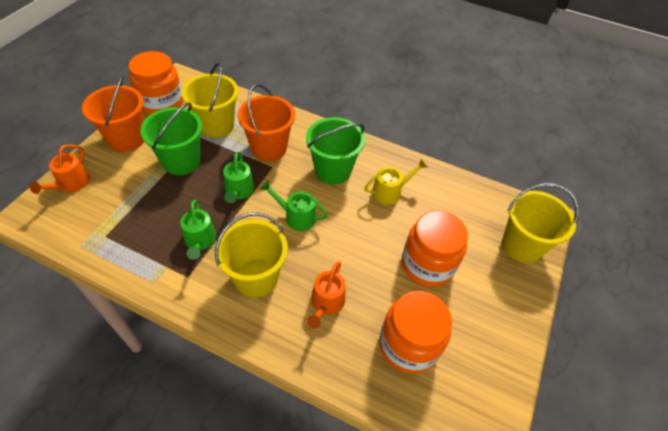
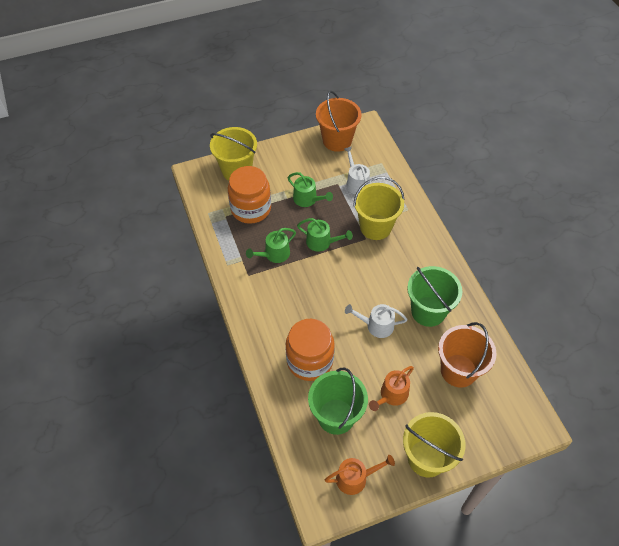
orange jar: [129,51,183,115] [379,291,452,374] [402,211,468,287] = 3 -> [228,166,271,224] [285,319,335,381] = 2
white watering can: none = 0 -> [344,146,370,194] [345,304,408,338] = 2
yellow watering can: [364,159,428,205] = 1 -> none = 0

